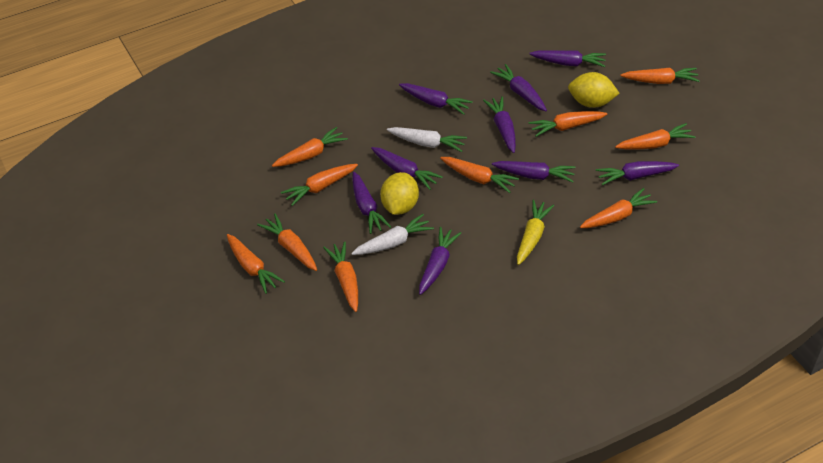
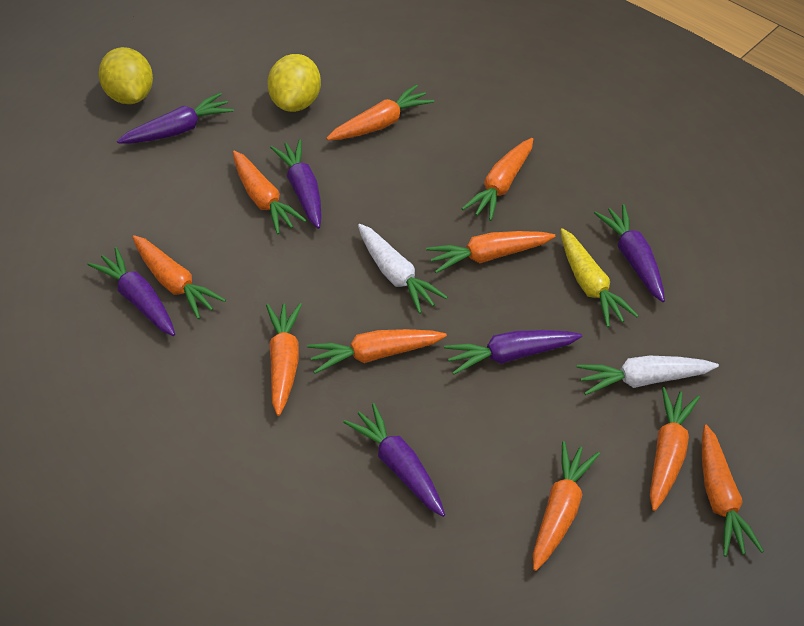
purple carrot: [352,172,391,234] [371,147,443,190] [399,83,473,115] [419,227,461,295] [483,96,516,153] [490,64,547,111] [492,161,575,182] [530,50,606,67] [596,161,679,185] = 9 -> [87,247,175,336] [117,92,234,143] [270,139,321,229] [343,403,445,517] [444,330,582,375] [594,204,665,302] = 6

